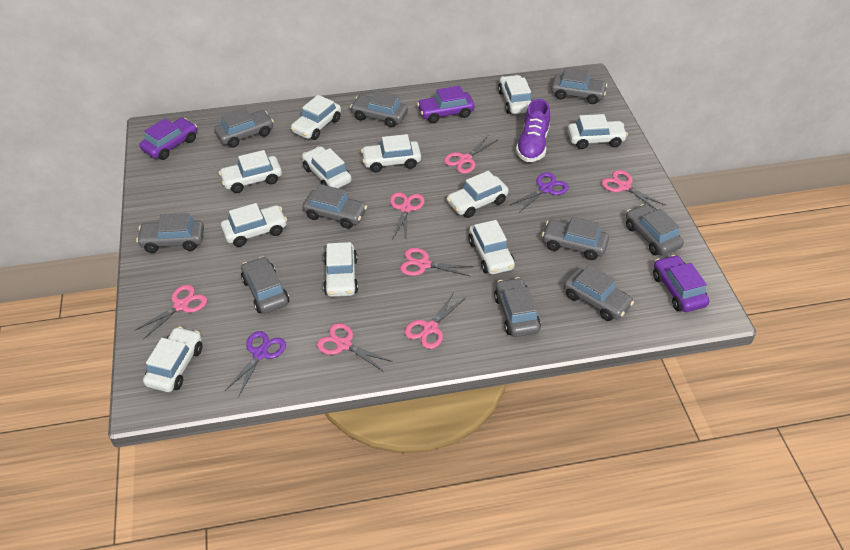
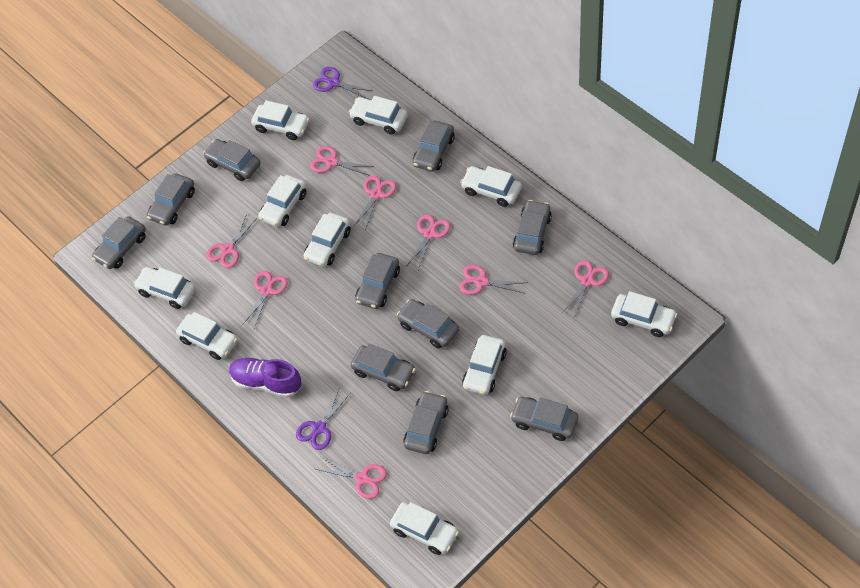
pink scissors: [134,285,207,339] [317,323,393,372] [390,192,425,239] [400,248,474,277] [405,292,466,349] [444,136,497,174] [601,170,665,210] = 7 -> [206,214,257,268] [242,271,288,328] [310,146,374,176] [316,456,387,499] [354,176,396,230] [407,214,450,270] [459,265,527,295] [562,261,609,317] = 8
purple car: [140,118,197,160] [417,86,474,123] [653,255,709,312] = 3 -> none = 0
white car: [143,327,203,392] [219,150,282,193] [221,203,287,247] [291,95,341,140] [302,146,352,188] [323,242,358,297] [361,134,421,172] [446,171,509,218] [468,220,515,275] [498,75,533,114] [568,114,628,149] = 11 -> [134,267,196,309] [176,312,238,360] [251,100,310,140] [258,175,307,227] [304,213,351,267] [349,96,408,135] [390,502,459,555] [460,166,522,207] [462,335,507,395] [611,291,678,337] = 10

